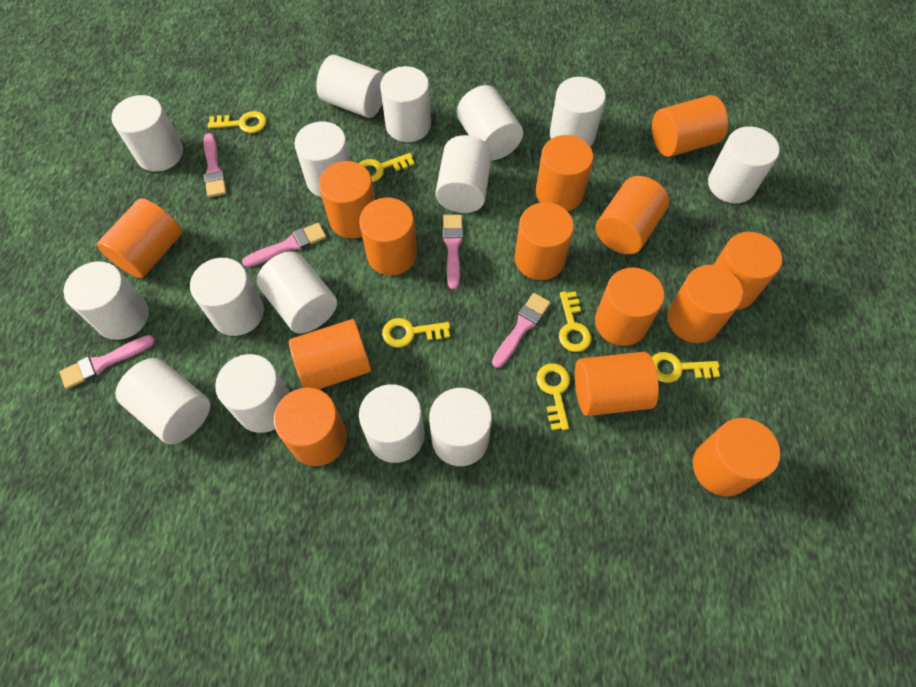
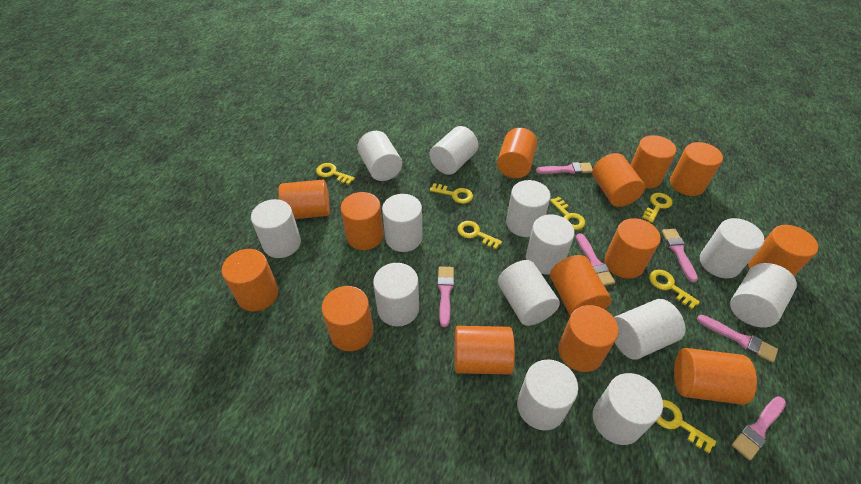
pink brush: [59,335,155,389] [203,133,226,197] [242,223,326,267] [443,215,463,289] [492,293,551,368] = 5 -> [437,266,454,327] [536,162,593,174] [576,233,615,286] [662,229,698,282] [697,315,778,363] [732,396,786,460] = 6
white cylinder: [63,261,149,340] [112,95,183,172] [115,358,210,444] [190,258,264,336] [215,354,290,433] [257,251,337,333] [294,121,350,198] [316,55,384,118] [359,384,425,463] [380,66,431,142] [429,388,492,466] [435,135,492,213] [457,85,523,160] [550,77,606,147] [708,126,779,203] = 15 -> [251,199,301,258] [357,131,402,181] [373,263,419,326] [382,194,423,252] [430,126,479,175] [498,260,560,326] [506,180,551,237] [517,359,578,430] [526,215,575,274] [593,373,663,445] [614,299,686,360] [700,218,764,278] [730,263,797,328] = 13
yellow key: [208,111,267,133] [359,153,415,182] [382,318,450,348] [536,364,570,430] [559,291,592,352] [652,352,720,383] = 6 -> [316,163,355,185] [430,183,473,204] [458,221,502,249] [550,197,585,230] [642,193,673,223] [649,270,700,309] [656,400,716,453] = 7

